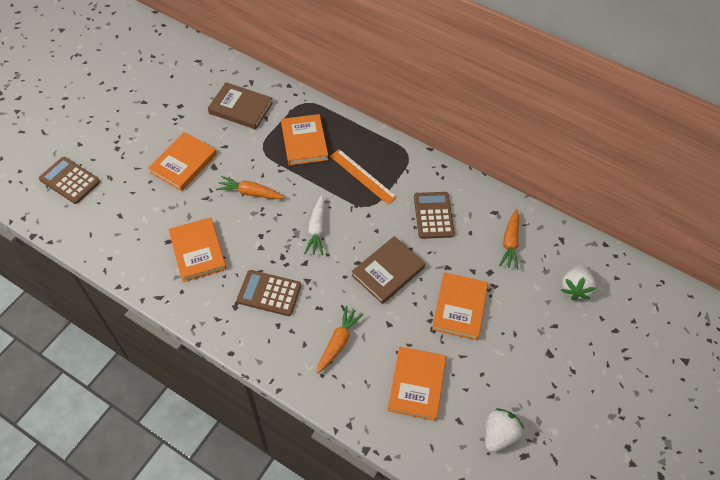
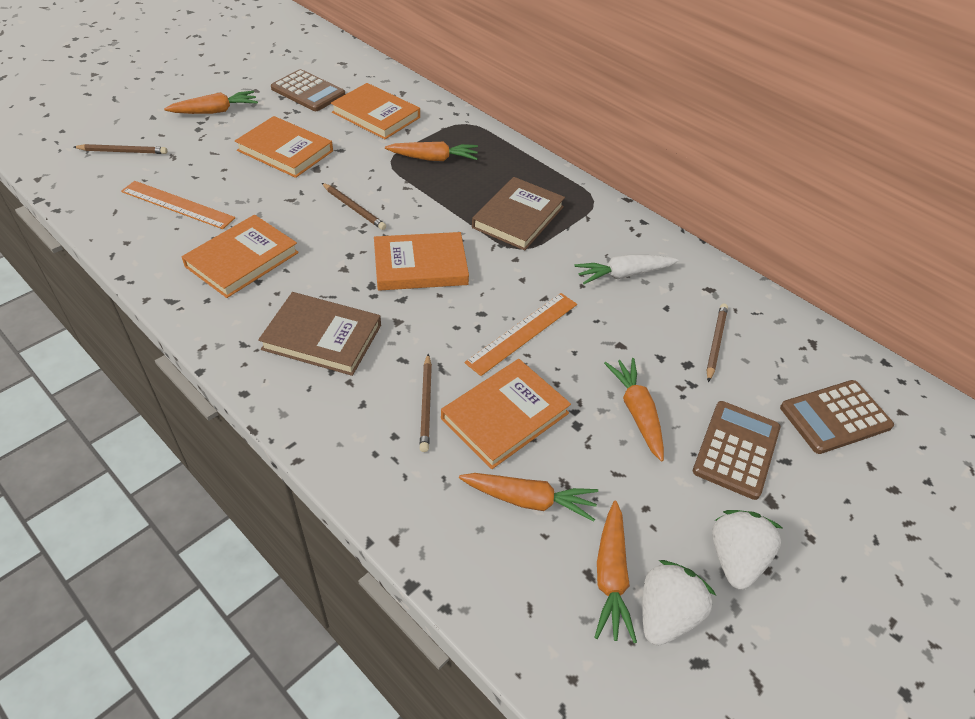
brown pencil: none = 0 -> [74,144,167,154] [322,183,386,230] [420,354,432,452] [706,304,728,382] = 4
orange carrot: [216,176,285,199] [316,306,364,374] [499,209,519,270] = 3 -> [164,91,258,114] [385,142,478,161] [459,473,598,522] [594,501,637,643] [604,358,664,462] = 5
orange ruler: [330,149,397,205] = 1 -> [121,181,235,229] [464,293,577,376] = 2

